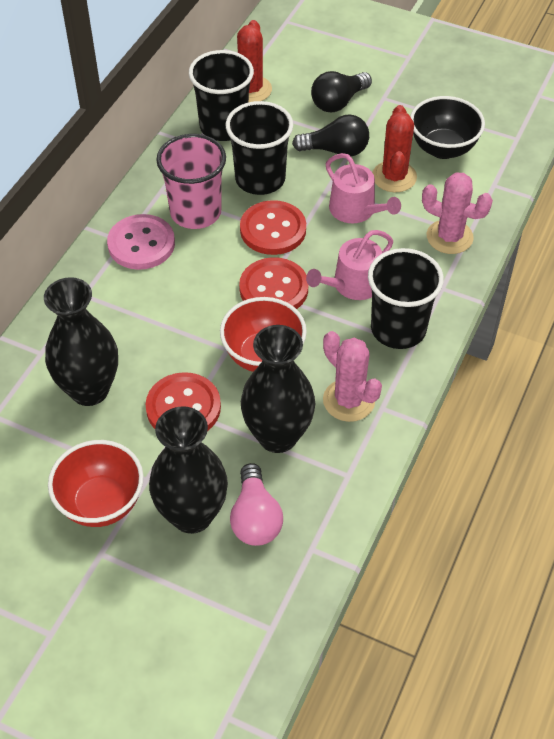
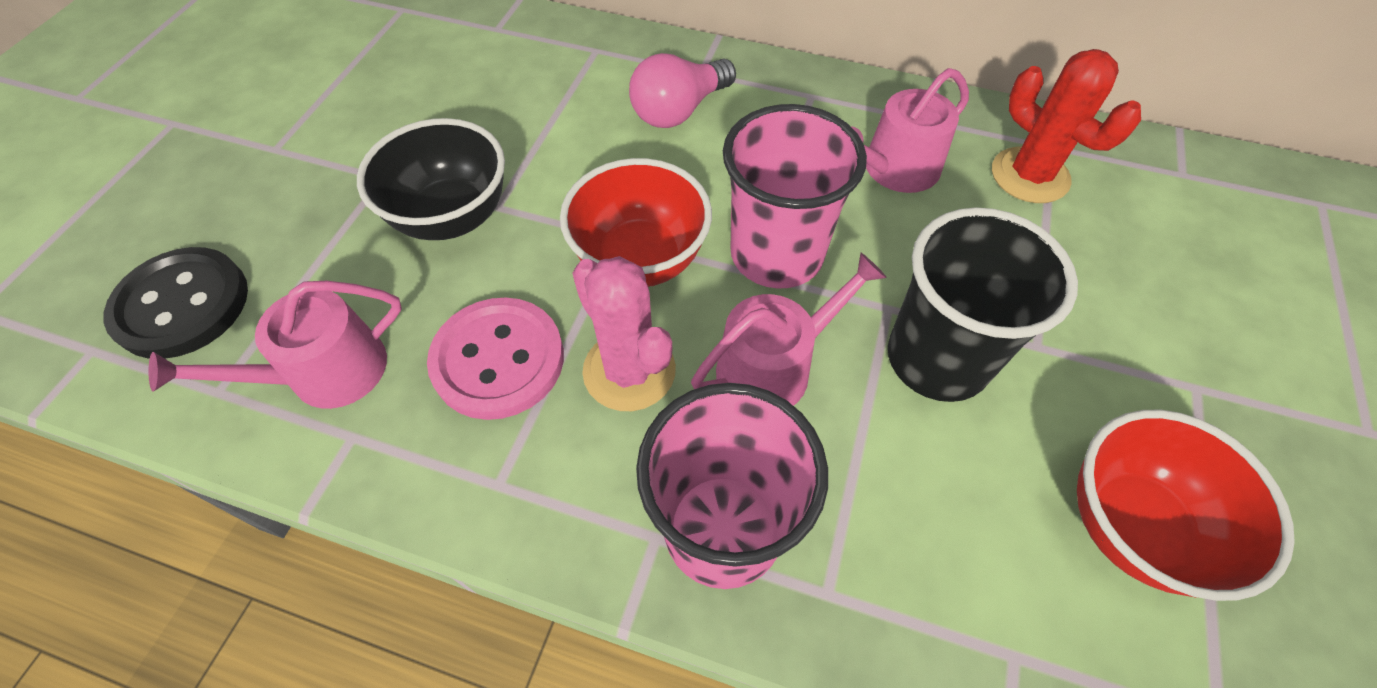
black button: none = 0 -> [104,247,248,359] = 1
black cup: [189,50,254,141] [226,101,293,195] [368,248,444,349] = 3 -> [888,207,1078,402] = 1
black light bulb: [292,114,369,156] [311,71,372,112] = 2 -> none = 0
black vase: [44,277,118,406] [149,406,228,534] [241,325,315,453] = 3 -> none = 0
pink cactus: [323,331,382,422] [422,172,493,254] = 2 -> [572,256,676,411] = 1
pink cup: [156,134,226,229] = 1 -> [636,383,828,589] [723,104,867,288] = 2
pink watering can: [306,230,393,300] [326,153,401,223] = 2 -> [148,281,402,409] [691,253,887,406] [851,68,969,193] = 3
red button: [146,372,221,431] [239,257,308,309] [240,200,306,255] = 3 -> none = 0
red cactus: [237,20,272,102] [372,105,417,192] = 2 -> [992,49,1141,203] = 1

